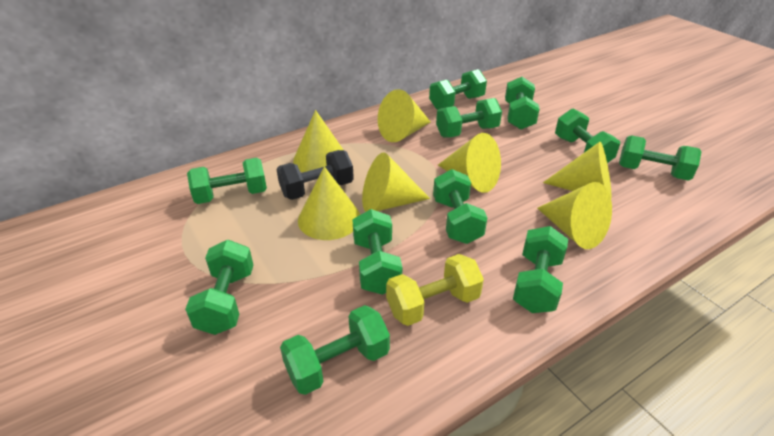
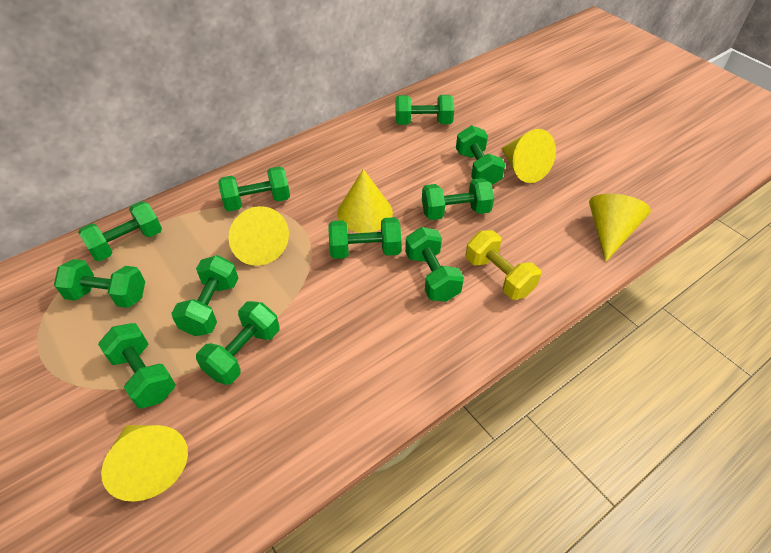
black dumbbell: [277,150,354,200] = 1 -> none = 0
yellow cone: [293,110,343,172] [298,166,360,240] [362,152,430,212] [378,89,431,142] [438,133,501,193] [537,182,612,249] [543,142,611,197] = 7 -> [101,425,188,502] [228,206,289,266] [337,169,393,233] [501,129,556,183] [589,194,651,262] = 5

